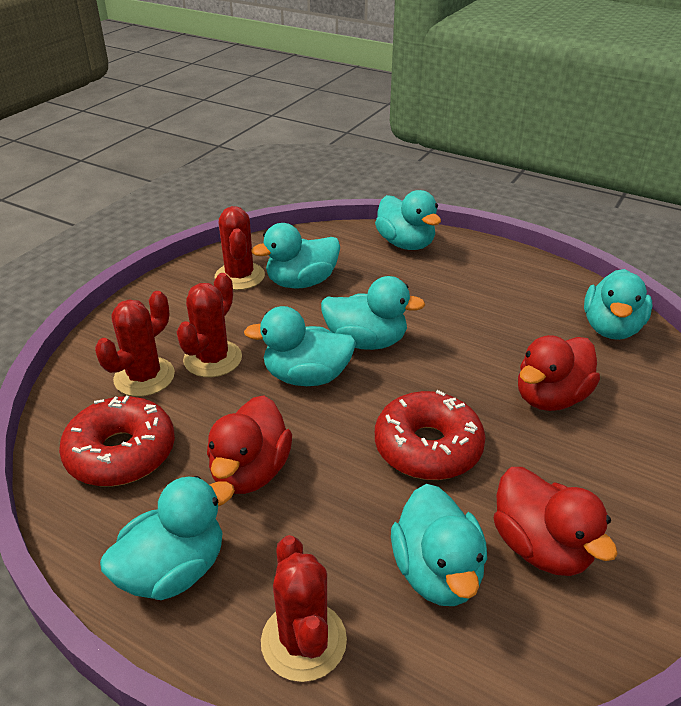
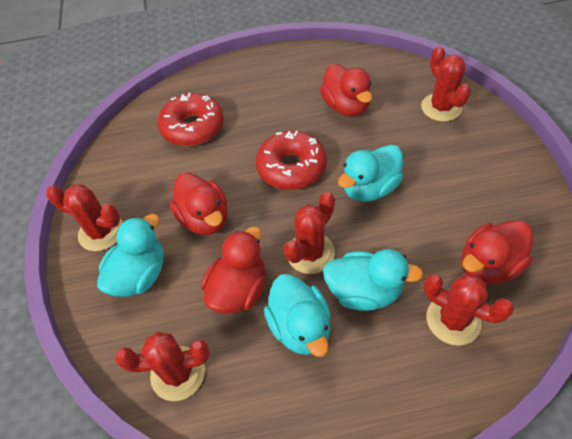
red cactus: [95,291,175,397] [177,273,242,377] [215,206,265,290] [261,535,347,682] = 4 -> [47,184,123,251] [115,332,210,401] [284,192,335,274] [421,46,471,122] [423,274,514,346] = 5
red duck: [207,395,292,494] [494,467,618,576] [518,335,600,411] = 3 -> [170,172,228,235] [201,227,266,314] [320,63,372,117] [461,220,533,284] = 4
turquoise duck: [100,476,235,600] [244,306,356,386] [251,223,340,289] [321,276,425,350] [375,190,441,250] [391,484,487,606] [584,269,653,340] = 7 -> [97,214,164,297] [264,274,331,357] [323,249,423,311] [338,144,403,202] = 4

